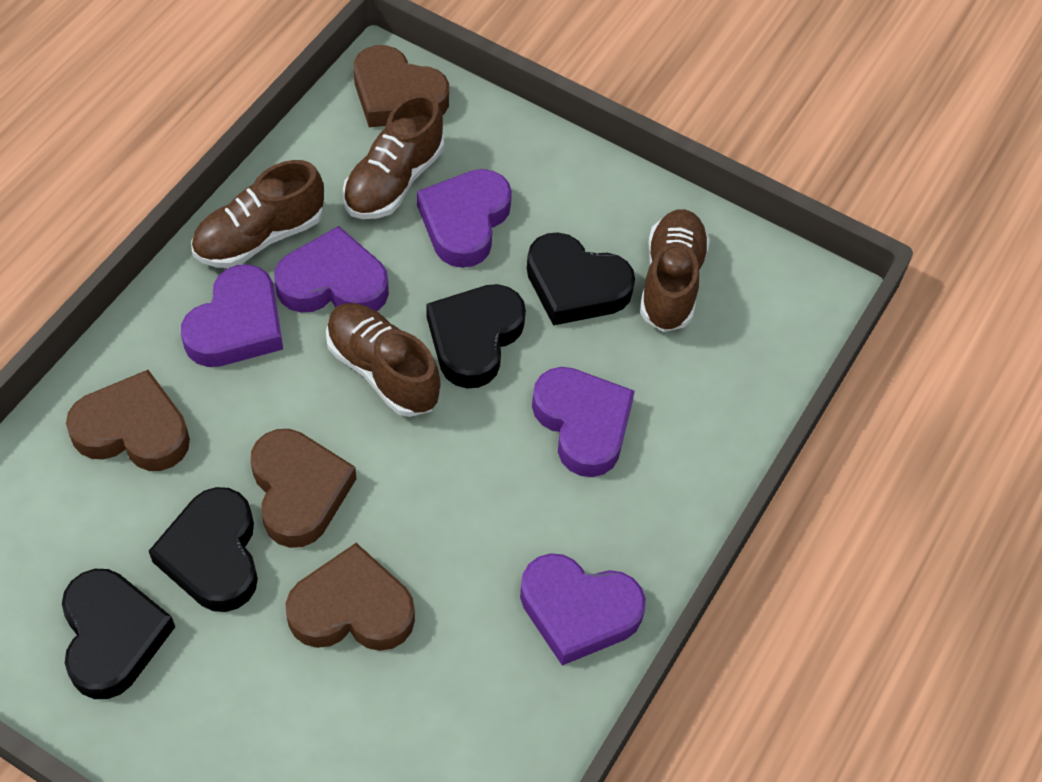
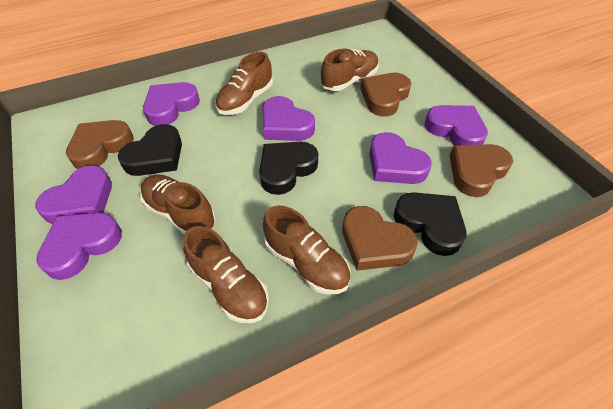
black heart: [62,569,175,699] [149,487,258,612] [427,284,526,388] [527,232,635,325] = 4 -> [118,124,182,176] [259,142,318,195] [394,192,466,256] = 3
brown shoe: [191,160,324,268] [326,303,440,417] [343,94,444,219] [640,209,710,332] = 4 -> [140,174,216,234] [183,226,269,323] [215,52,273,115] [263,205,350,294] [321,49,379,91] = 5
purple heart: [181,265,283,367] [274,226,389,313] [417,169,512,268] [520,553,646,666] [532,367,635,477] = 5 -> [35,165,112,224] [36,213,122,280] [143,82,200,126] [262,96,315,141] [369,132,432,184] [425,105,488,146] = 6

